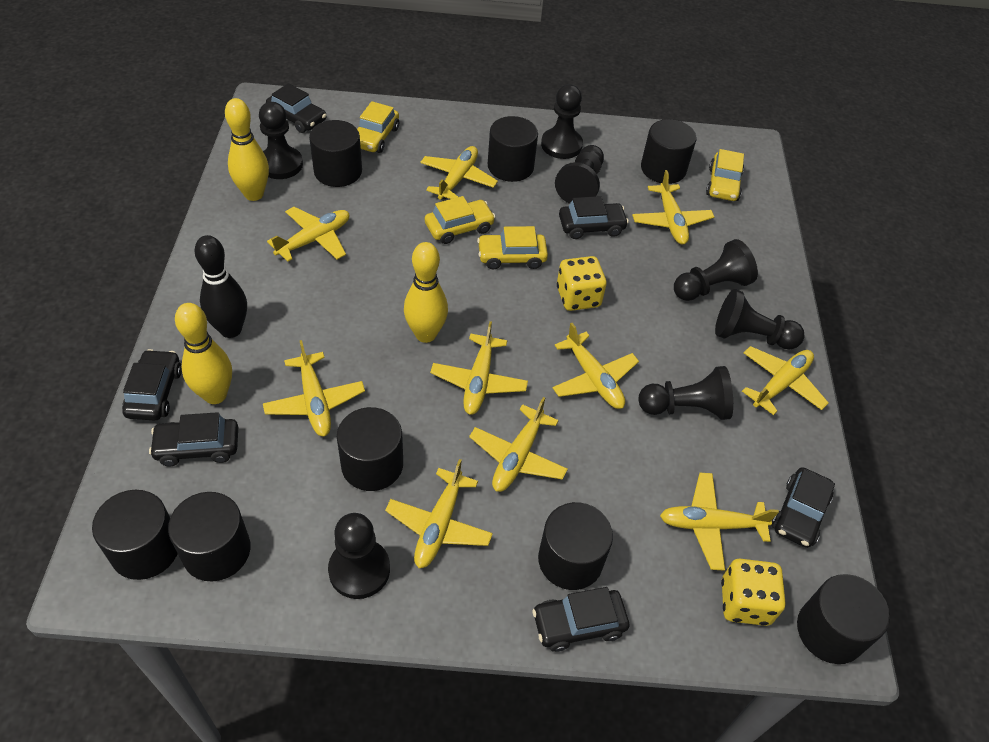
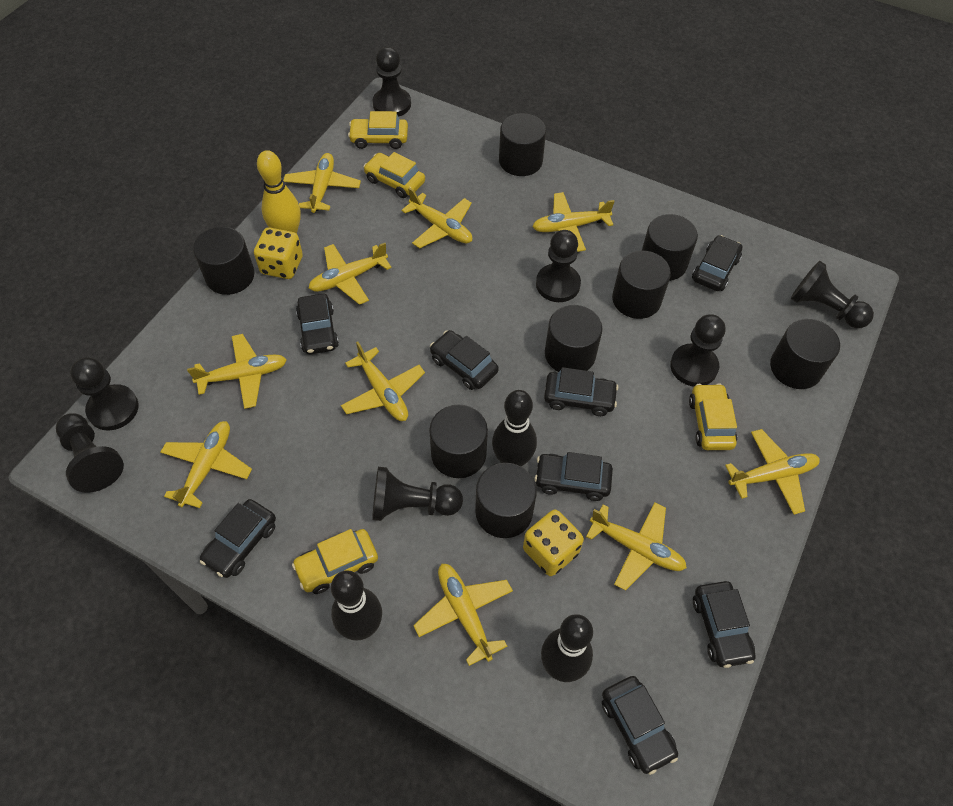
black bowling pin: [194,235,247,338] = 1 -> [331,570,382,641] [492,390,537,466] [541,614,593,682] = 3
black car: [122,349,182,421] [149,412,238,466] [266,83,326,133] [532,587,629,652] [559,196,629,239] [772,467,835,548] = 6 -> [200,499,276,578] [296,294,339,355] [430,330,499,390] [534,452,613,501] [544,367,618,416] [602,676,678,775] [692,235,742,291] [693,581,756,668] = 8
yellow bowling pin: [175,303,232,404] [225,98,269,201] [404,242,448,343] = 3 -> [257,150,301,234] = 1

